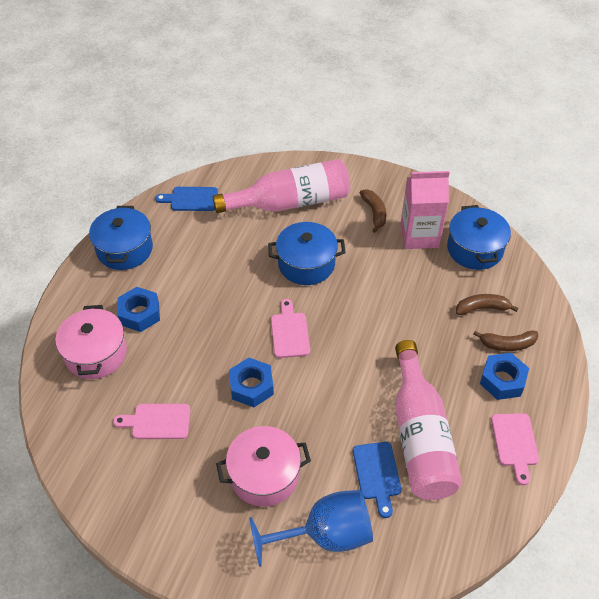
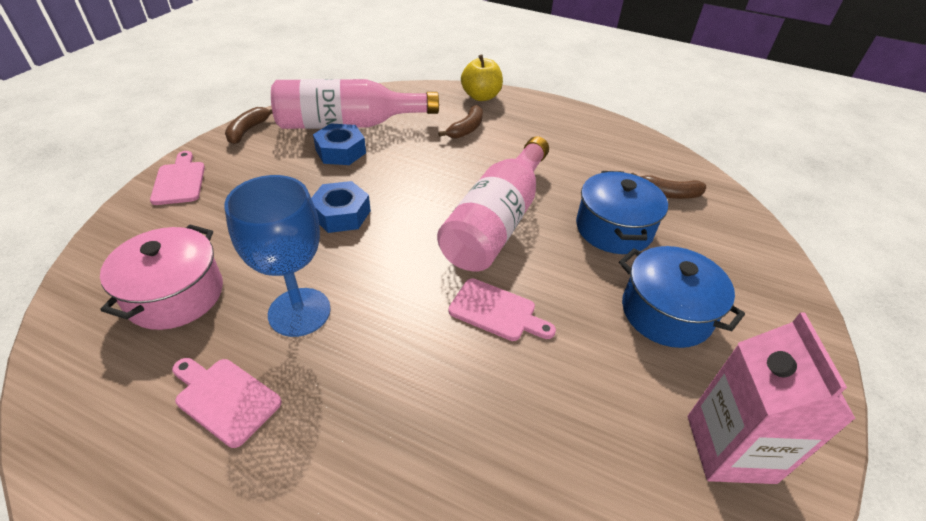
blue cutting board: [155,187,218,211] [353,442,401,518] = 2 -> none = 0
blue nut: [117,287,160,332] [229,358,274,407] [480,353,529,400] = 3 -> [311,181,371,233] [313,123,366,165] = 2
blue pot: [89,206,153,270] [268,222,346,285] [447,205,511,270] = 3 -> [576,171,668,254] [619,246,745,348] = 2
pink pot: [56,305,127,379] [216,426,311,507] = 2 -> [100,225,223,330] = 1
yellow apple: none = 0 -> [461,54,503,101] = 1

